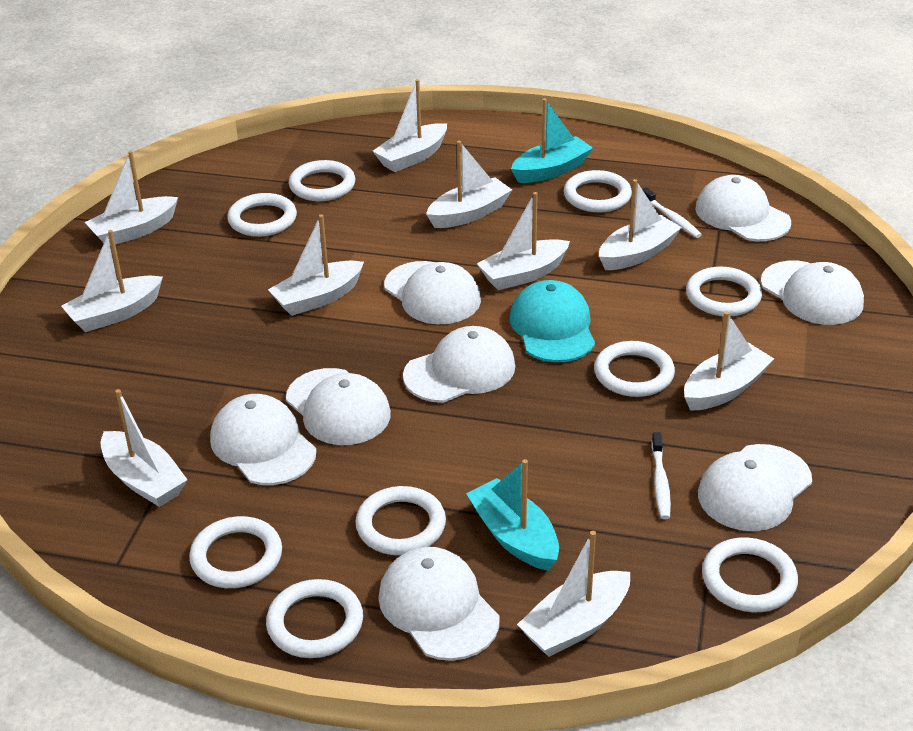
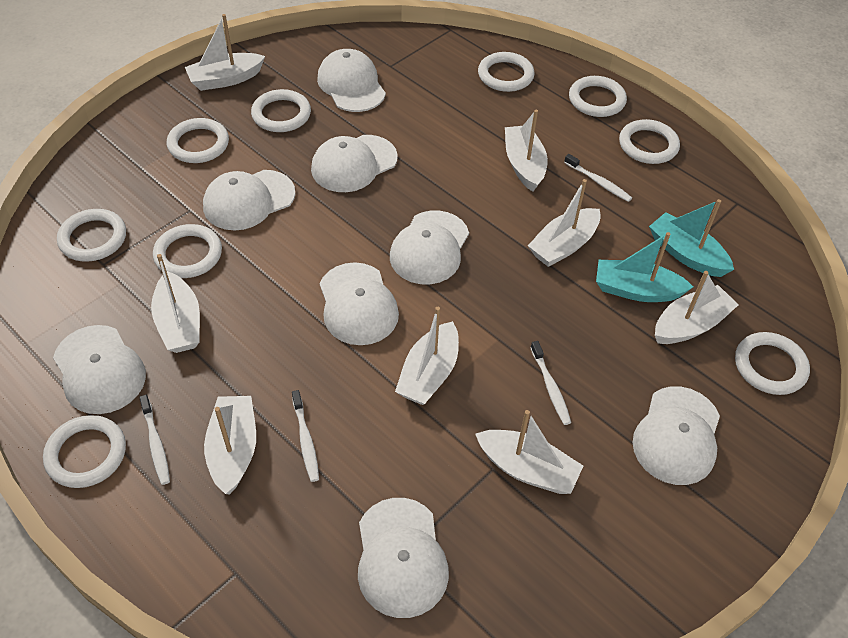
turquoise cap: [510,280,595,362] = 1 -> none = 0
white boat: [61,230,163,332] [84,151,178,246] [101,389,188,507] [268,214,364,316] [373,79,447,172] [426,141,512,228] [477,192,570,290] [517,531,630,657] [599,179,682,270] [684,311,774,411] = 10 -> [151,254,200,353] [185,14,265,91] [204,396,256,494] [395,307,459,405] [475,410,583,494] [505,110,548,191] [528,179,601,267] [655,271,739,344] = 8
white toothbrush: [642,187,702,238] [651,432,671,519] = 2 -> [139,395,170,485] [292,390,319,482] [530,341,571,425] [564,154,632,202] = 4

